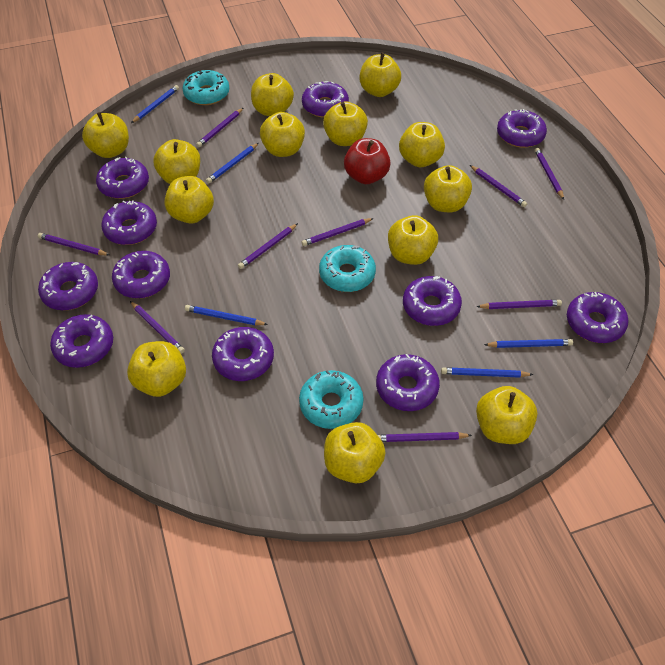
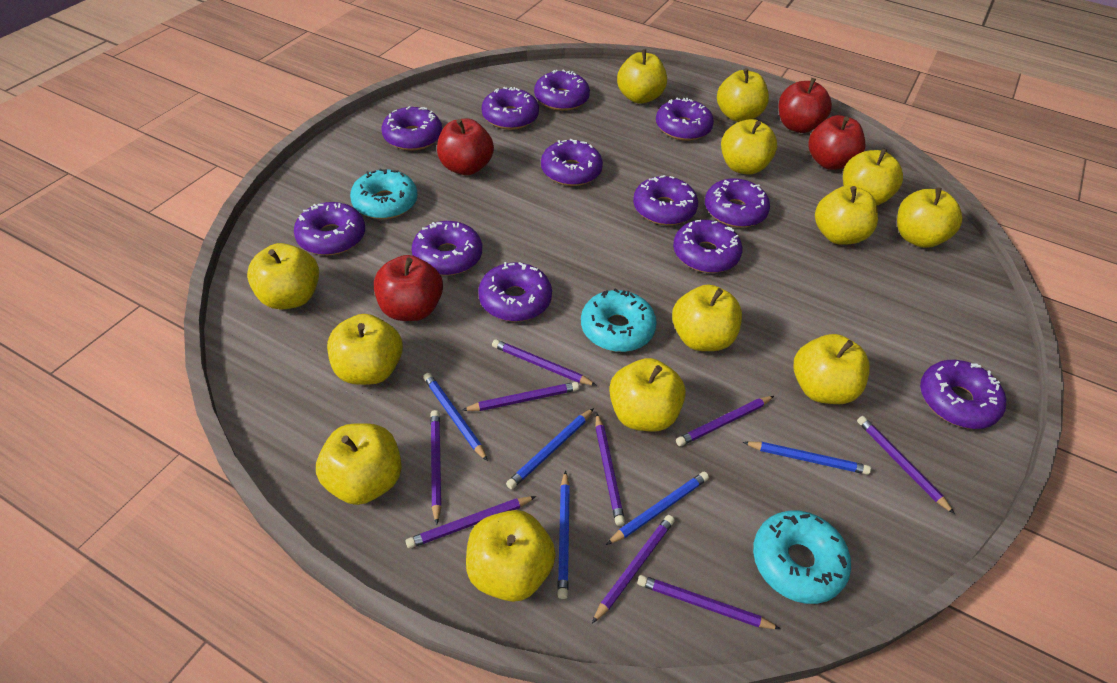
purple donut: [38,262,98,310] [50,314,113,368] [96,157,149,199] [101,201,157,245] [112,251,170,299] [212,327,274,381] [302,81,349,118] [376,354,440,411] [403,276,462,326] [497,109,547,148] [567,292,629,343] = 11 -> [294,202,365,255] [382,106,442,151] [411,221,482,275] [478,262,552,322] [482,87,539,130] [534,69,590,111] [541,139,603,186] [633,175,698,225] [656,98,714,141] [673,220,742,273] [705,178,770,228] [920,360,1006,429] = 12
red apple: [344,138,391,184] = 1 -> [374,255,443,321] [437,118,494,175] [779,78,832,133] [808,115,865,170] = 4

